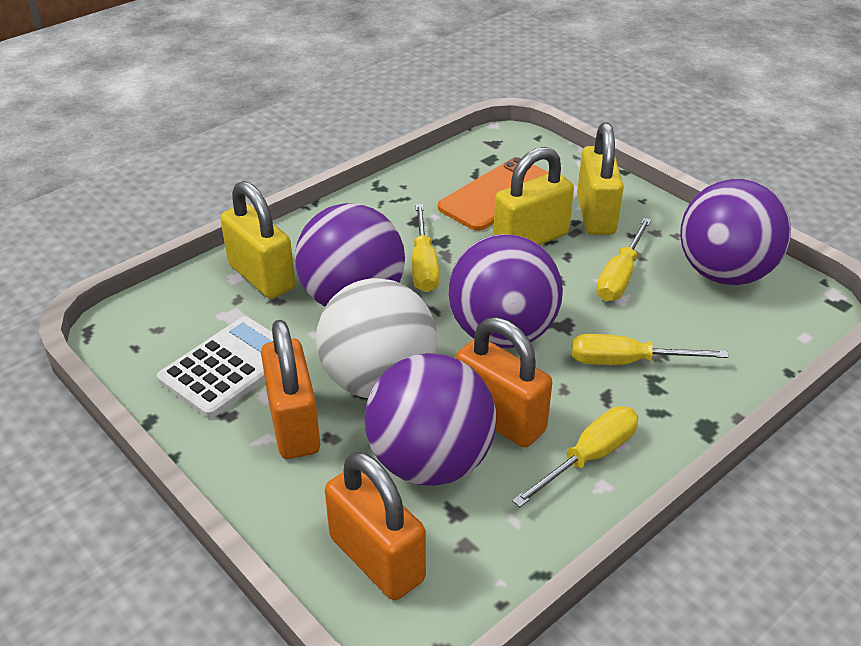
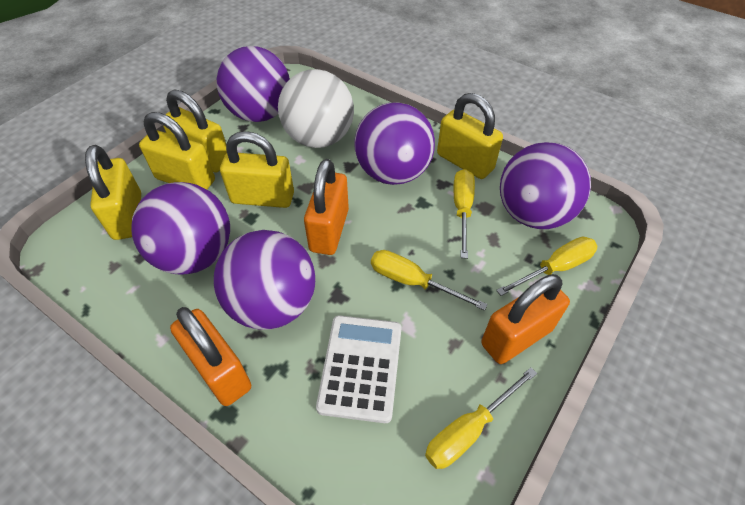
orange phone: [438,157,549,231] = 1 -> none = 0
purple ball: [295,203,405,307] [364,353,496,486] [448,234,563,348] [680,179,791,285] = 4 -> [131,182,230,275] [214,230,315,330] [217,46,290,122] [354,102,435,185] [500,142,591,229] = 5
yellow padlock: [220,181,295,299] [493,147,574,245] [577,122,624,235] = 3 -> [85,145,141,240] [139,112,215,189] [163,89,227,173] [220,131,294,208] [437,93,503,179] = 5

